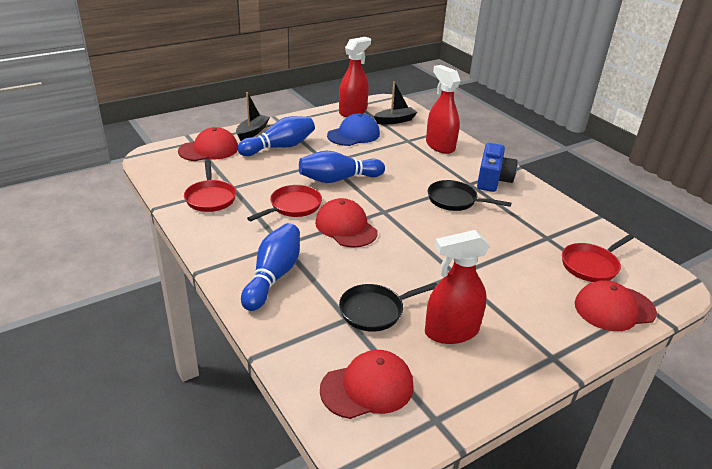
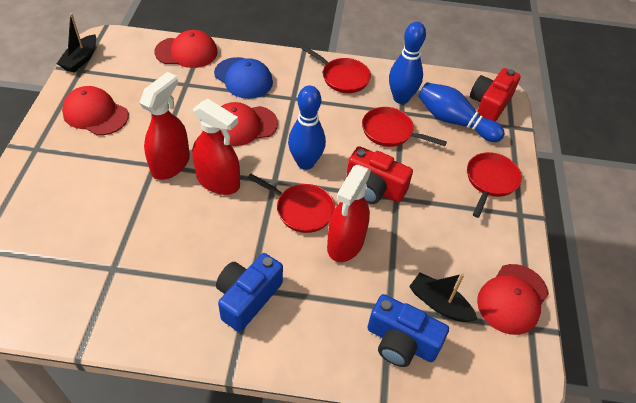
black pan: [339,282,437,332] [428,180,511,211] = 2 -> none = 0
blue camera: [477,143,518,192] = 1 -> [216,253,283,332] [367,294,449,367] = 2
red camera: none = 0 -> [346,146,413,204] [470,68,521,121] = 2
red pan: [184,160,236,212] [247,185,322,221] [562,234,634,282] = 3 -> [248,174,335,233] [301,46,371,93] [362,107,447,147] [467,152,522,218] = 4

